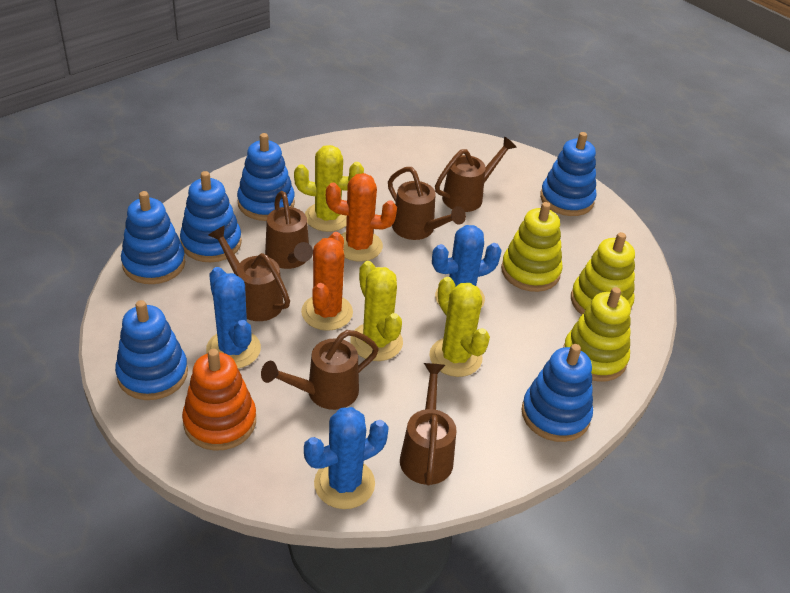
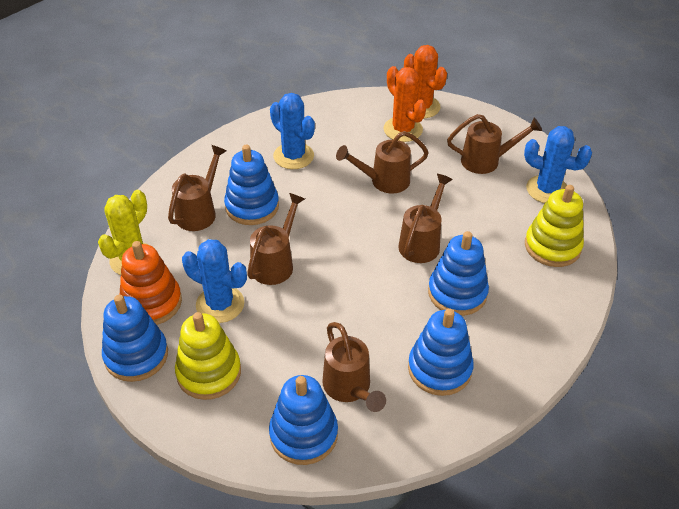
blue stacking toy: [115,300,188,400] [121,191,185,284] [180,171,242,262] [237,133,295,221] [522,344,593,442] [540,132,596,216] = 6 -> [102,295,168,382] [224,145,279,225] [269,375,338,465] [408,308,474,396] [428,231,489,316] = 5
yellow cactus: [294,145,364,232] [350,261,403,361] [429,277,490,377] = 3 -> [98,190,148,275] = 1
yellow stacking toy: [501,202,563,292] [563,287,631,382] [571,232,635,315] = 3 -> [175,312,241,400] [525,185,584,267] = 2

